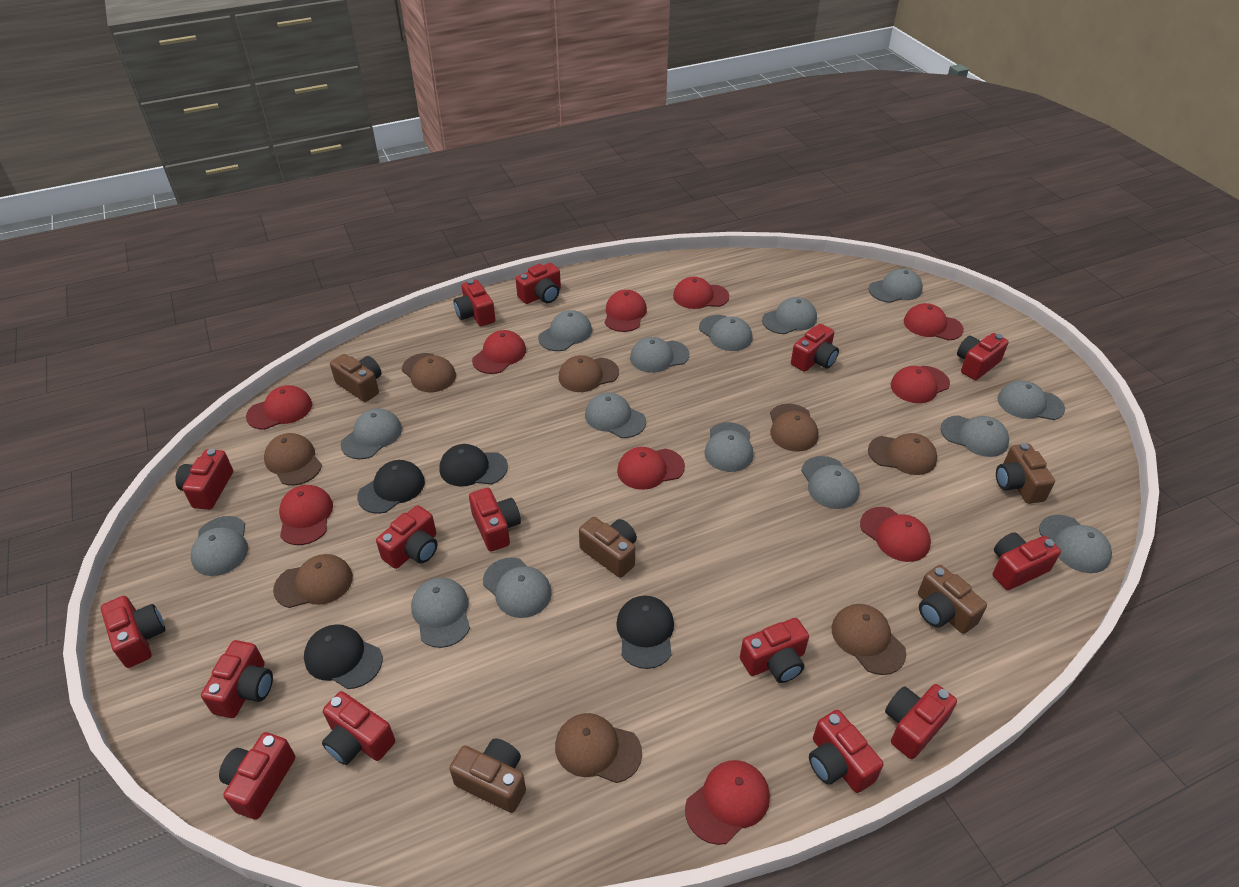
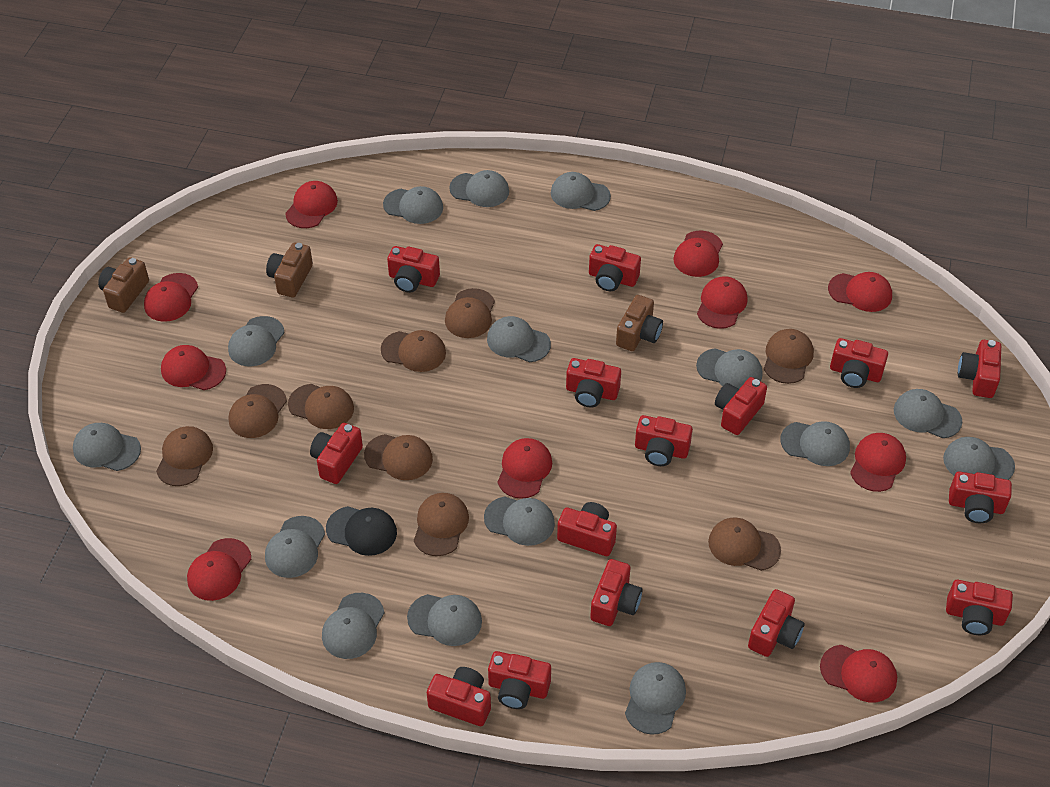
black cap: [304,624,382,689] [357,460,425,514] [439,444,508,486] [616,596,674,669] = 4 -> [326,506,397,556] = 1
brown camera: [330,354,381,402] [449,738,526,813] [579,517,637,578] [918,565,987,634] [996,443,1055,504] = 5 -> [98,257,149,313] [266,243,313,297] [616,295,663,351] = 3
brown cap: [264,433,322,485] [273,554,353,608] [402,353,456,392] [555,713,642,783] [558,355,619,392] [770,404,819,452] [831,604,906,675] [868,433,937,475] = 8 -> [156,426,213,486] [229,384,287,438] [288,384,354,429] [364,434,433,480] [381,330,446,372] [414,493,469,556] [445,288,495,338] [708,518,781,571] [764,329,814,384] = 9

